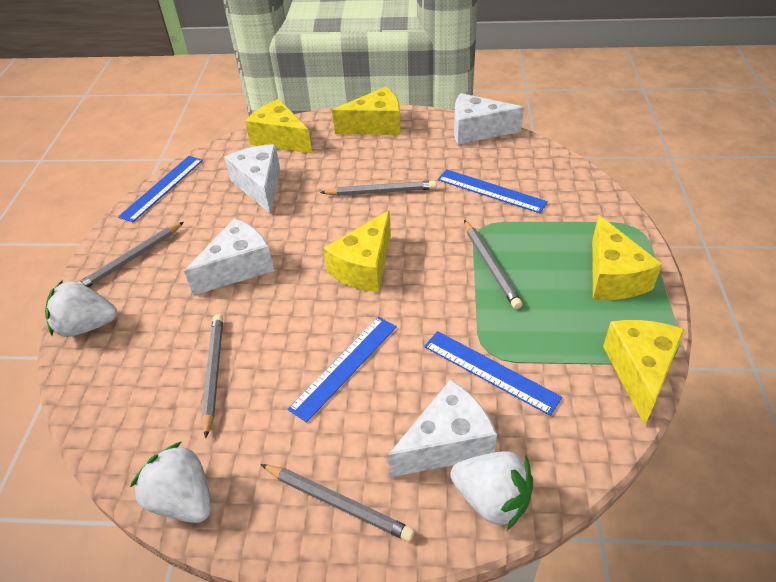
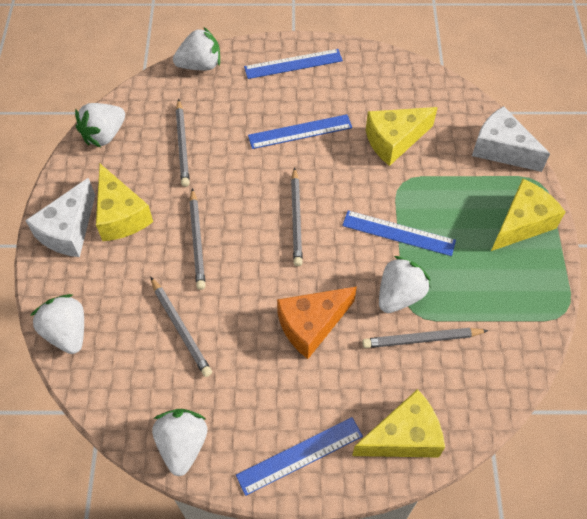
orange cheese: none = 0 -> [277,286,357,359] = 1
white cheese: [184,218,274,295] [224,144,280,214] [388,379,497,477] [454,93,524,145] = 4 -> [25,178,95,257] [472,106,550,172] = 2
white strawberry: [45,280,117,337] [130,442,211,523] [450,451,533,530] = 3 -> [30,294,84,354] [75,103,125,147] [152,409,207,476] [173,27,220,70] [379,256,431,313] = 5
yellow cheese: [245,99,312,154] [323,211,391,292] [332,87,401,135] [592,215,662,300] [603,320,685,425] = 5 -> [96,164,153,241] [352,389,445,458] [366,107,438,166] [491,179,566,251] = 4

